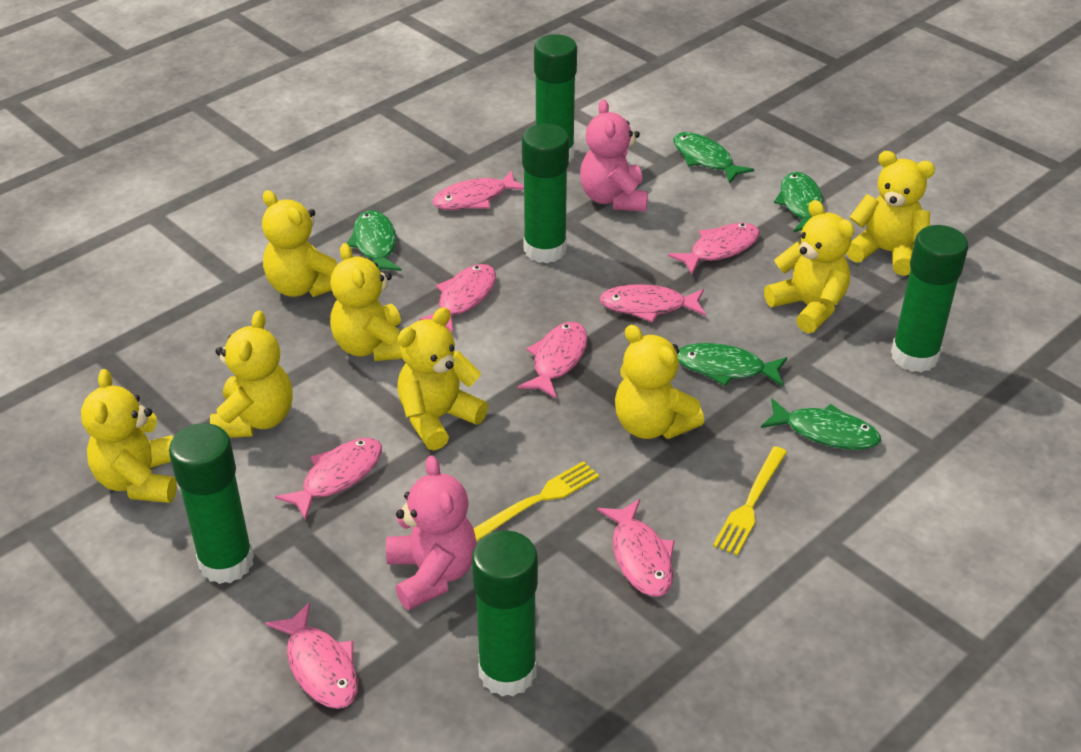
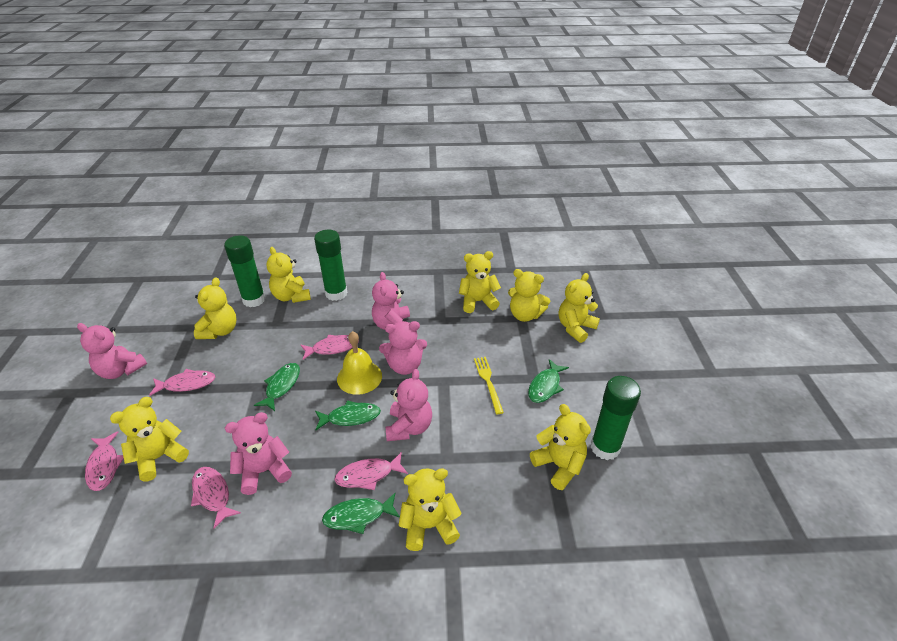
green fish: [347,210,402,271] [673,132,754,184] [678,343,787,386] [761,398,881,450] [774,172,823,232] = 5 -> [254,363,300,411] [315,400,381,430] [322,493,400,534] [528,359,569,403] = 4
green glue stick: [169,423,254,584] [472,530,538,696] [522,124,569,263] [534,34,577,162] [891,225,968,372] = 5 -> [224,235,266,307] [314,230,348,301] [591,376,641,460] = 3
pink fish: [265,602,358,709] [275,438,382,520] [419,264,496,333] [432,170,524,210] [518,322,588,399] [597,499,675,597] [599,284,706,322] [668,223,760,274] = 8 -> [85,431,124,491] [149,369,215,396] [191,467,241,529] [301,335,359,360] [334,452,408,490] = 5
pink teddy bear: [386,456,477,610] [580,99,648,211] = 2 -> [77,323,147,379] [225,412,292,495] [372,272,410,330] [379,321,427,375] [385,369,432,441] = 5
yellow bell: none = 0 -> [337,331,382,395] = 1
yellow fork: [474,461,599,542] [713,446,787,555] = 2 -> [474,357,504,414] = 1

